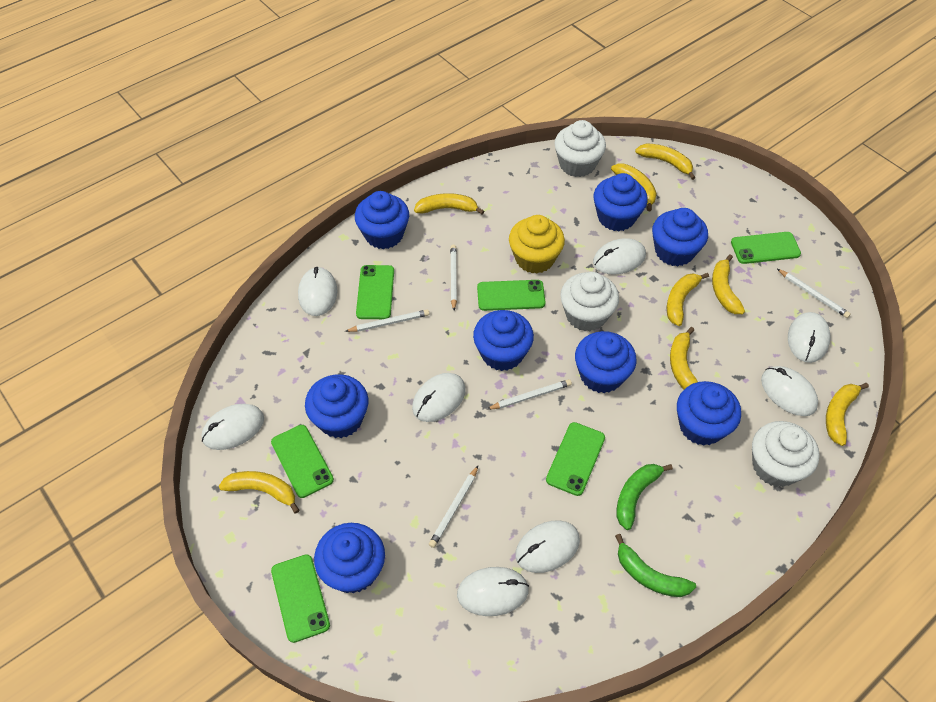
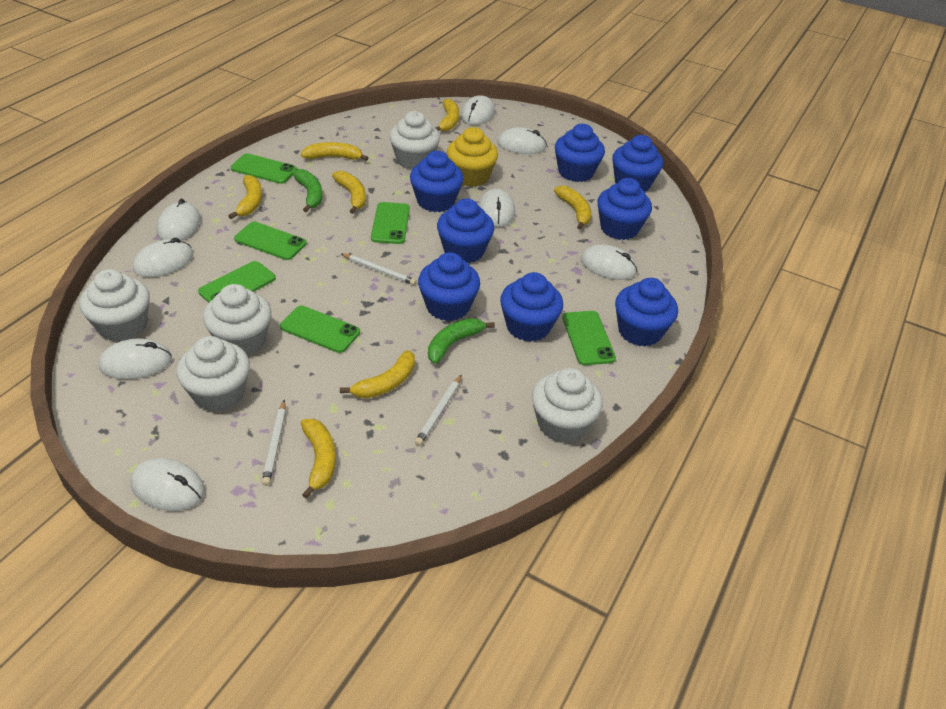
white cupcake: [554,120,606,177] [560,272,619,332] [752,421,820,487] = 3 -> [80,269,150,342] [177,336,250,412] [203,284,271,355] [389,111,440,170] [532,368,603,443] = 5
white pencil: [345,310,429,332] [429,466,478,548] [450,245,457,310] [486,379,572,410] [777,269,851,318] = 5 -> [262,400,286,486] [341,253,417,285] [415,374,462,446] = 3
yellow banana: [219,471,299,514] [414,193,484,215] [611,163,657,211] [635,143,695,180] [667,273,709,326] [670,327,698,390] [712,254,745,314] [826,383,869,446] = 8 -> [228,175,262,219] [301,142,368,161] [301,419,336,499] [332,171,366,214] [340,350,415,399] [435,99,459,131] [554,186,591,230] = 7

